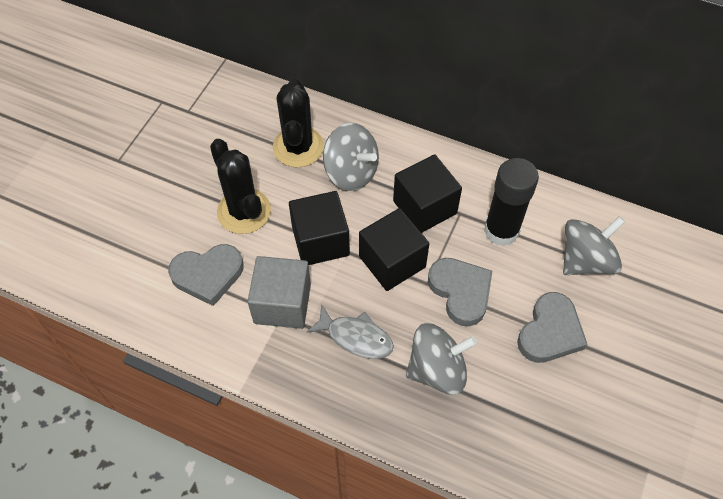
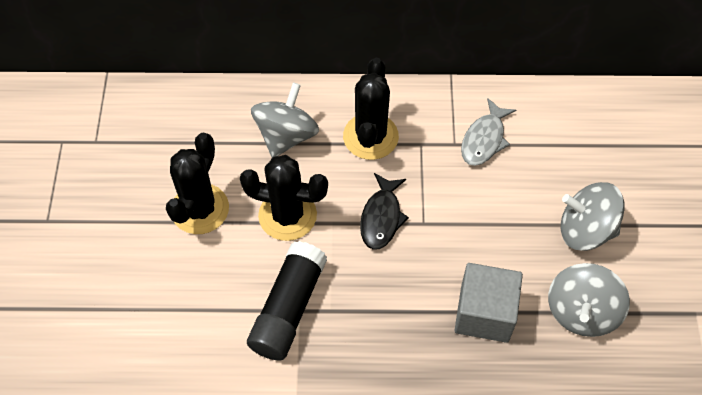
black cactus: [210,139,271,234] [273,79,324,168] = 2 -> [166,132,229,234] [240,155,328,241] [343,58,399,160] = 3
black cube: [289,191,350,265] [359,208,429,291] [393,154,462,233] = 3 -> none = 0
black fish: none = 0 -> [360,173,409,250] = 1
grey heart: [168,244,244,306] [428,258,492,326] [517,292,587,363] = 3 -> none = 0

